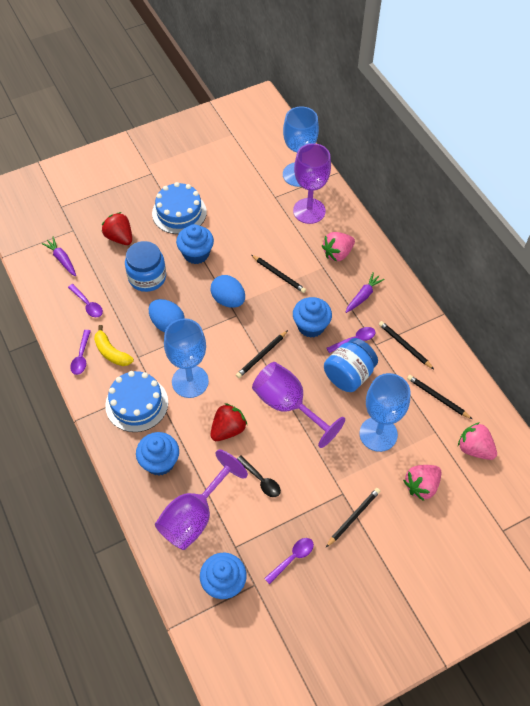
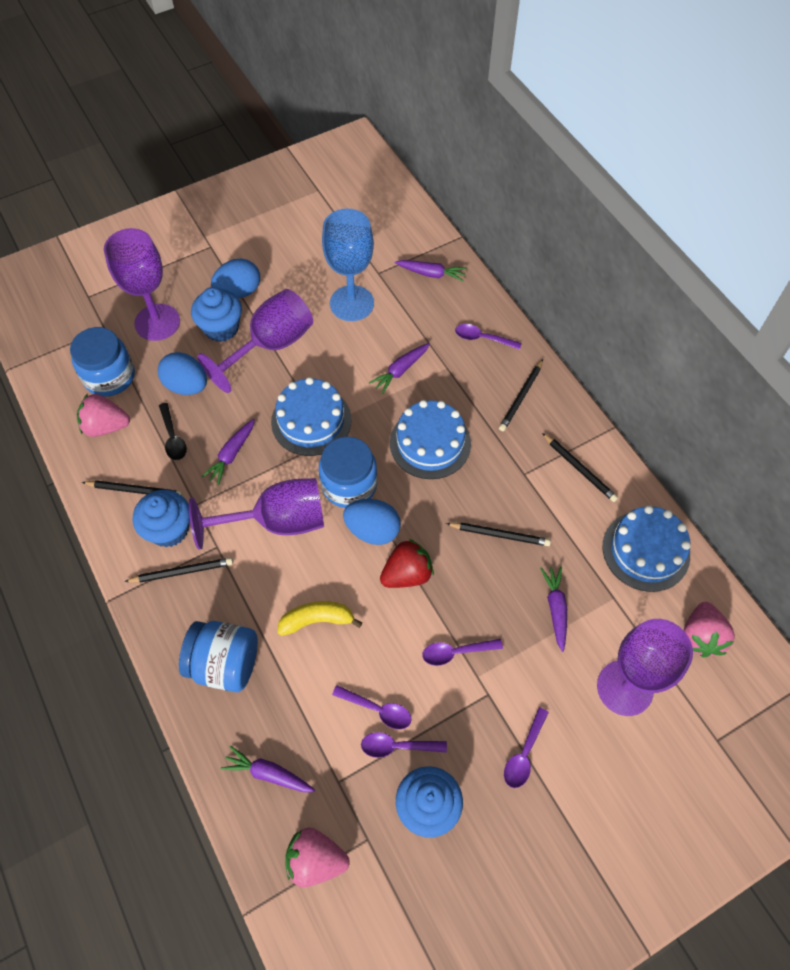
blue cake: [105,371,168,432] [152,182,207,234] = 2 -> [271,377,351,456] [390,400,471,479] [603,505,691,592] = 3
blue cupcake: [136,432,179,476] [176,224,214,264] [200,553,247,599] [293,297,332,338] = 4 -> [133,490,190,547] [191,287,242,342] [396,766,463,838] = 3
blue egg: [149,299,185,333] [211,275,245,308] = 2 -> [158,352,207,395] [211,259,260,298] [343,499,401,545] = 3
blue goblet: [164,318,209,398] [283,106,319,187] [360,373,411,452] = 3 -> [322,209,374,321] = 1
blue jar: [125,241,166,292] [324,338,378,392] = 2 -> [70,327,135,397] [179,621,258,692] [319,437,378,508] = 3
purple carrot: [41,237,76,276] [346,272,385,313] = 2 -> [201,419,255,485] [221,746,315,792] [369,343,430,394] [395,260,467,282] [540,566,567,652] = 5
purple goblet: [155,450,248,550] [252,362,345,448] [293,143,331,224] = 3 -> [104,228,180,341] [189,478,324,550] [197,289,313,393] [597,619,693,716] = 4
purple spoon: [68,284,103,317] [70,330,91,375] [264,538,314,584] [326,327,376,353] = 4 -> [332,685,412,729] [361,732,447,758] [422,639,503,666] [455,324,522,350] [504,707,549,788] = 5
red strawberry: [102,212,132,245] [210,403,247,441] = 2 -> [380,539,434,588] = 1

